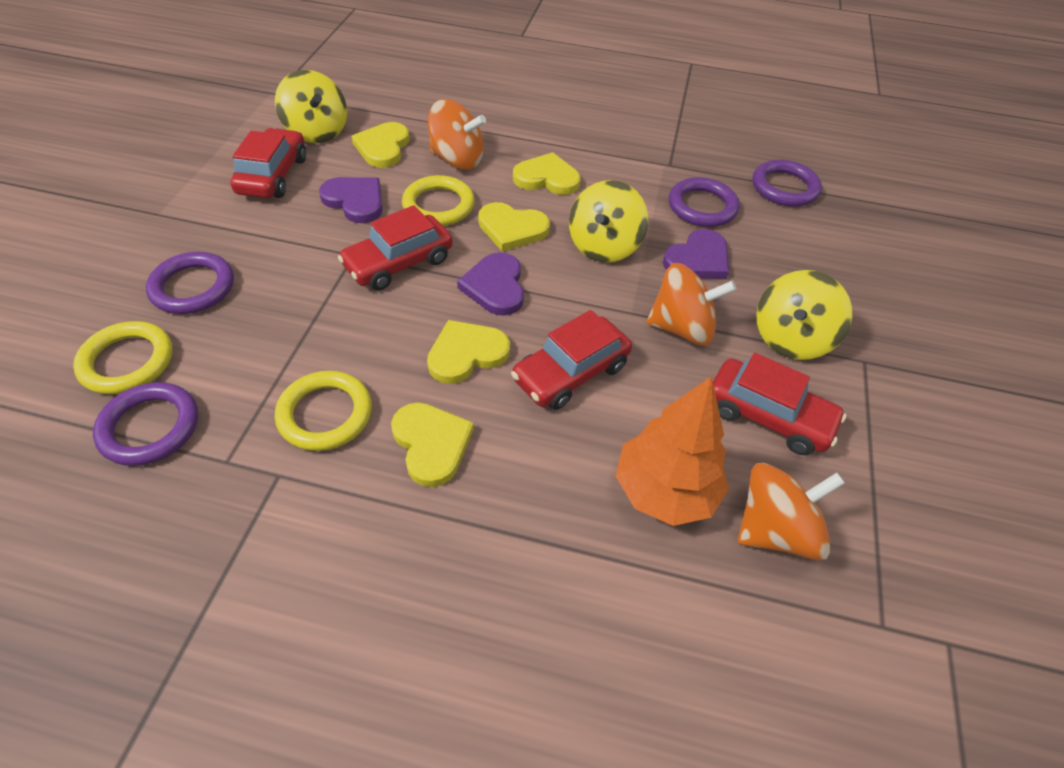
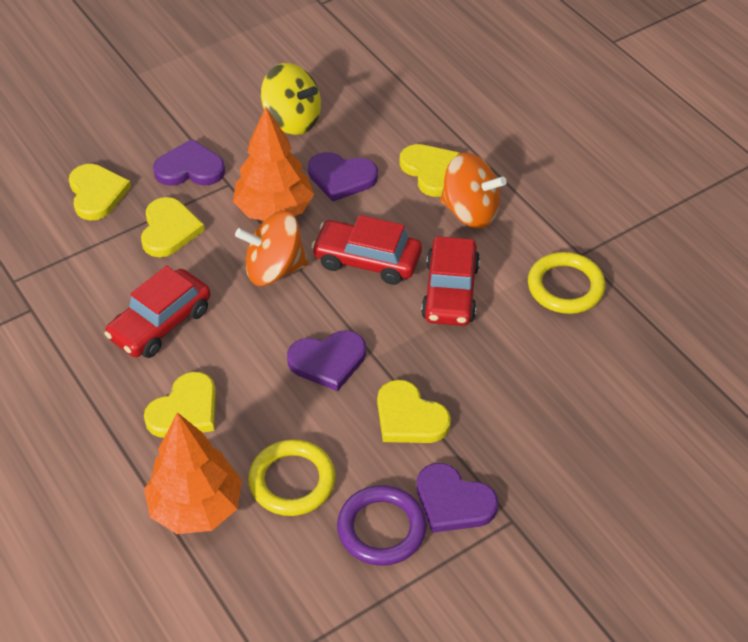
orange spinning top: [428,99,486,170] [647,263,736,346] [738,463,845,560] = 3 -> [235,211,308,286] [440,153,507,228] = 2
orange tree: [616,376,729,526] = 1 -> [144,412,242,534] [233,107,314,221] = 2
purple heart: [319,177,383,223] [457,252,524,316] [663,229,729,279] = 3 -> [153,139,225,186] [287,330,366,391] [308,152,378,202] [417,463,498,533] = 4
purple ring: [93,382,198,466] [146,252,234,314] [669,177,739,227] [752,159,822,207] = 4 -> [337,485,427,566] = 1
red car: [230,128,306,198] [338,205,453,290] [511,310,632,410] [713,353,846,455] = 4 -> [104,266,210,358] [311,215,422,285] [421,236,480,326] = 3
yellow ring: [73,321,173,395] [275,371,372,451] [402,175,475,226] = 3 -> [248,439,336,516] [528,252,605,314] = 2
yellow spinning top: [275,70,347,143] [569,180,648,263] [756,270,852,360] = 3 -> [261,63,321,135] = 1

